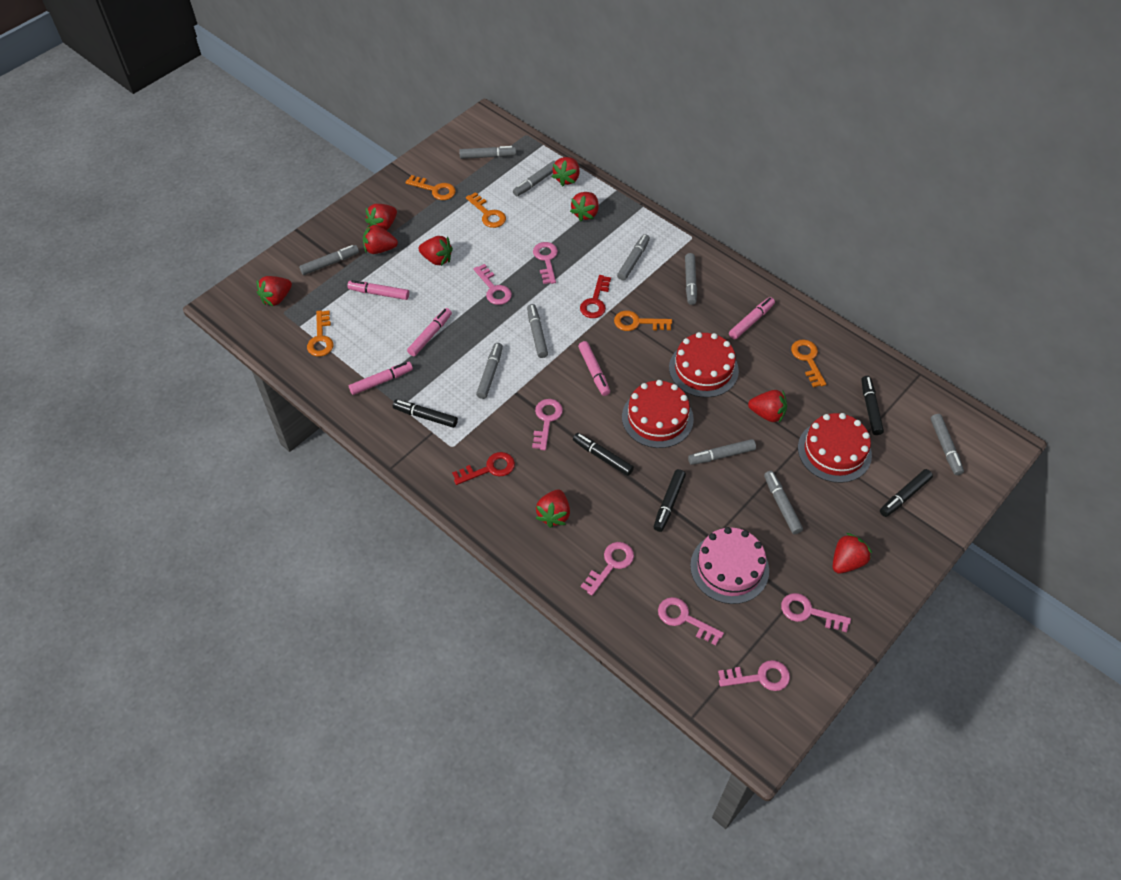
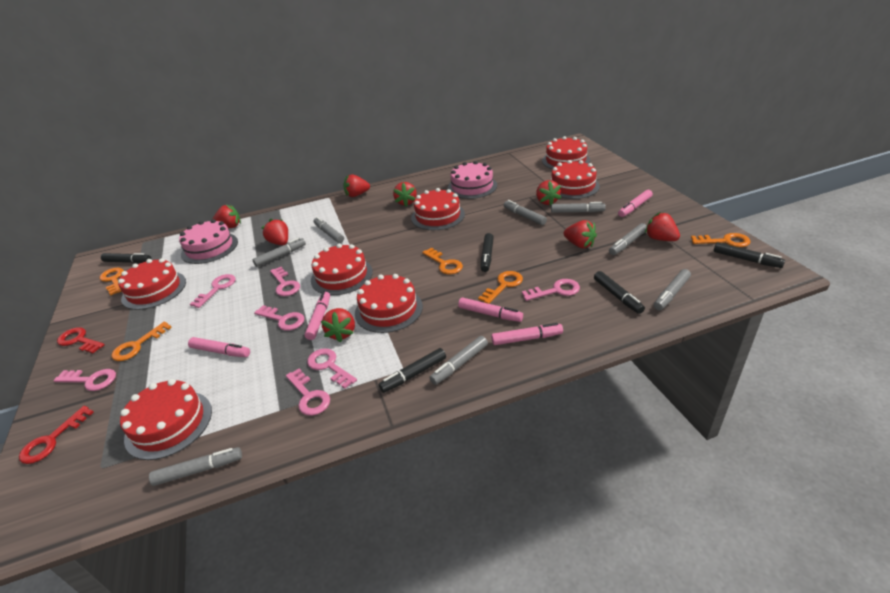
grey marker: [299,245,359,275] [459,146,516,159] [476,343,503,399] [513,161,556,196] [527,304,548,358] [617,234,650,281] [685,253,697,305] [688,439,756,465] [764,471,803,534] [931,414,964,475] = 10 -> [149,447,242,486] [253,238,306,267] [314,217,344,243] [429,336,488,385] [504,200,547,225] [551,202,606,213] [609,223,647,255] [654,269,691,310] = 8
pink cake: [690,527,769,604] = 1 -> [179,219,238,264] [448,161,497,199] = 2
red cake: [622,380,694,448] [669,332,739,397] [798,413,872,483] = 3 -> [118,258,186,310] [120,379,212,460] [311,243,373,295] [355,274,423,333] [411,188,465,230] [542,136,590,169] [551,160,600,199] = 7
red strawberry: [257,276,292,306] [363,224,398,254] [365,204,397,230] [419,236,453,266] [536,489,570,528] [552,157,579,186] [570,192,599,221] [748,390,787,423] [833,533,872,574] = 9 -> [213,205,241,228] [261,219,288,245] [321,308,355,343] [343,174,370,197] [393,182,417,207] [536,180,561,206] [564,220,597,248] [645,212,680,241] = 8

